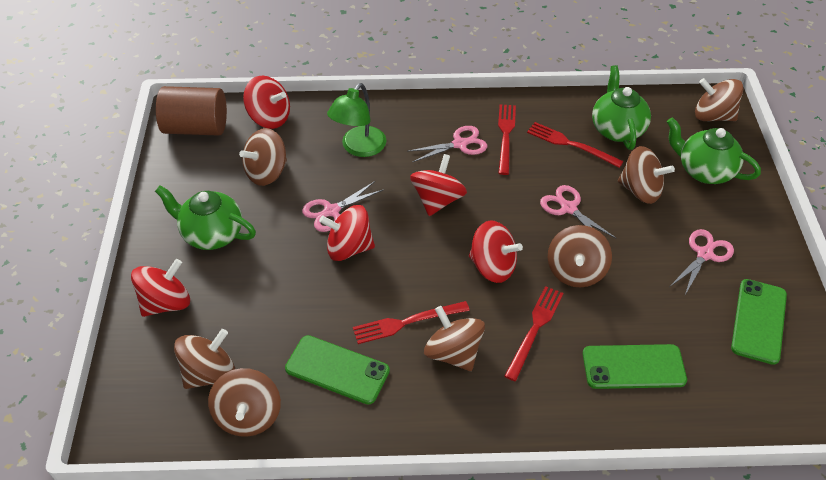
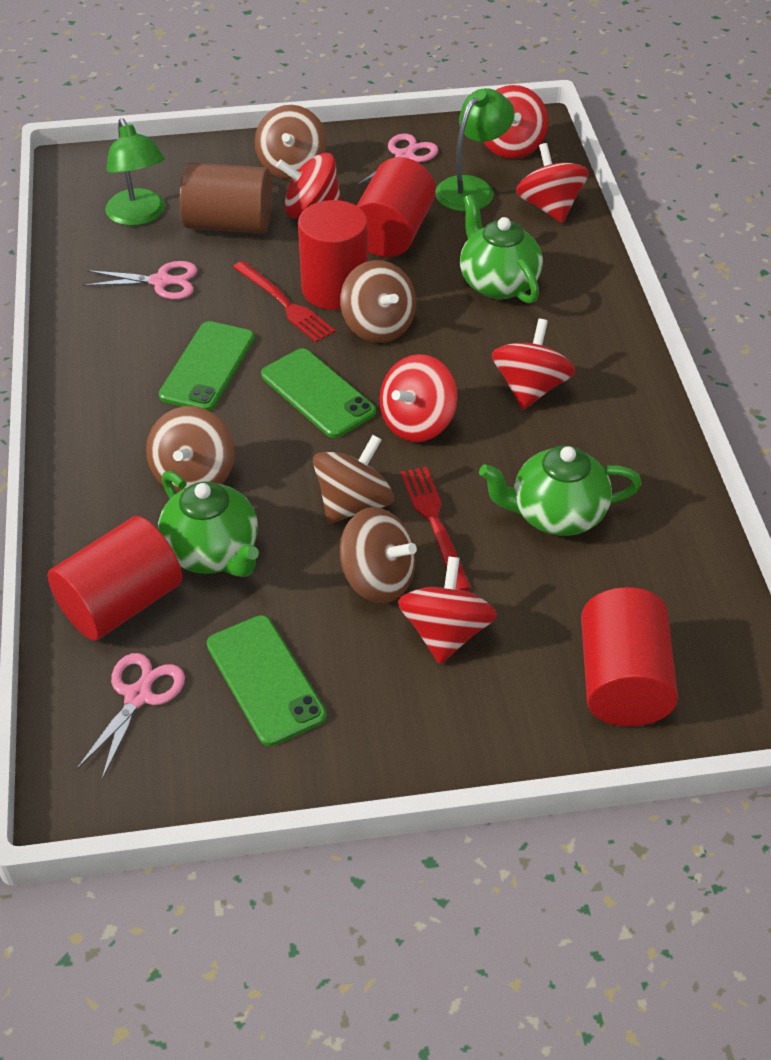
brown spinning top: [174,329,235,389] [208,368,281,437] [239,128,287,186] [424,306,485,371] [548,225,612,287] [618,146,675,204] [695,78,743,121] = 7 -> [146,406,235,493] [255,105,327,179] [313,435,394,524] [340,260,416,343] [340,507,417,603] = 5
green lamp: [327,83,387,157] = 1 -> [105,118,165,226] [435,88,514,212] = 2
pink scissors: [302,181,384,232] [407,126,487,162] [540,185,617,239] [671,229,734,295] = 4 -> [76,653,185,779] [83,261,197,299] [357,134,438,185] = 3
red cylinder: none = 0 -> [47,516,182,641] [298,200,368,310] [357,157,436,257] [581,587,678,726] = 4
red fork: [353,301,470,344] [498,104,516,175] [504,286,564,381] [527,122,624,168] = 4 -> [233,261,335,342] [401,467,471,591] = 2
red spinning top: [131,259,190,317] [243,75,290,129] [319,205,375,261] [410,154,467,216] [469,221,523,283] = 5 -> [276,153,341,218] [379,354,457,442] [398,556,497,664] [484,85,548,159] [492,319,575,410] [516,143,589,223] = 6

